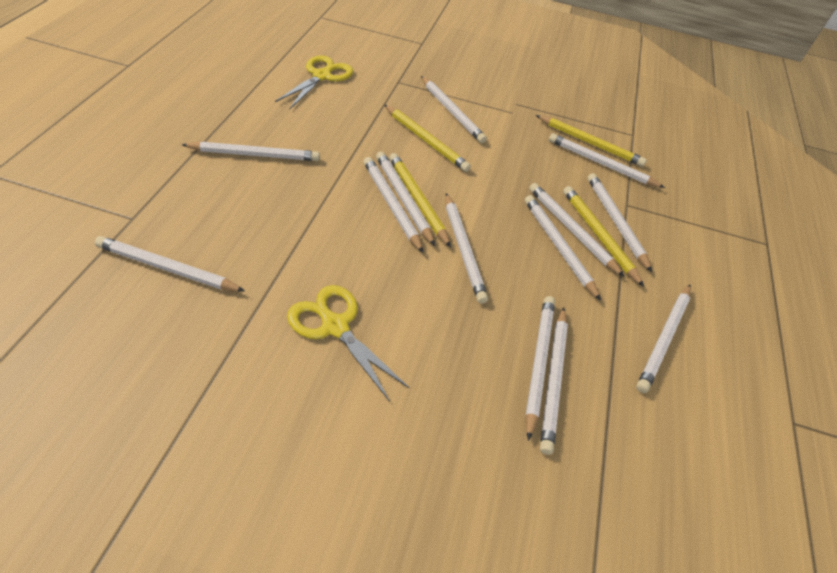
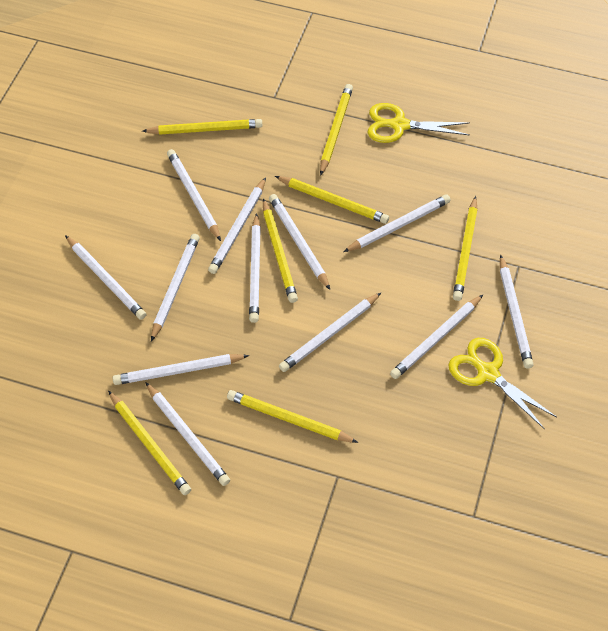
white pencil: [95,236,245,291] [182,142,320,161] [363,157,423,253] [376,152,435,246] [421,76,487,143] [445,193,488,304] [525,195,601,301] [525,296,555,441] [529,183,625,277] [540,307,568,455] [549,133,665,188] [587,173,652,272] [636,285,691,393] = 13 -> [65,235,146,320] [113,354,249,385] [145,382,230,486] [151,234,200,341] [167,149,221,241] [208,177,266,274] [249,213,261,323] [269,194,330,290] [279,293,381,372] [343,194,451,252] [390,295,483,379] [500,255,534,369] = 12
yellow pencil: [384,104,471,172] [389,153,451,247] [536,115,647,167] [563,186,644,287] = 4 -> [108,391,191,495] [142,119,262,135] [227,390,358,443] [263,198,298,303] [275,176,389,224] [320,84,353,176] [453,196,478,301] = 7

